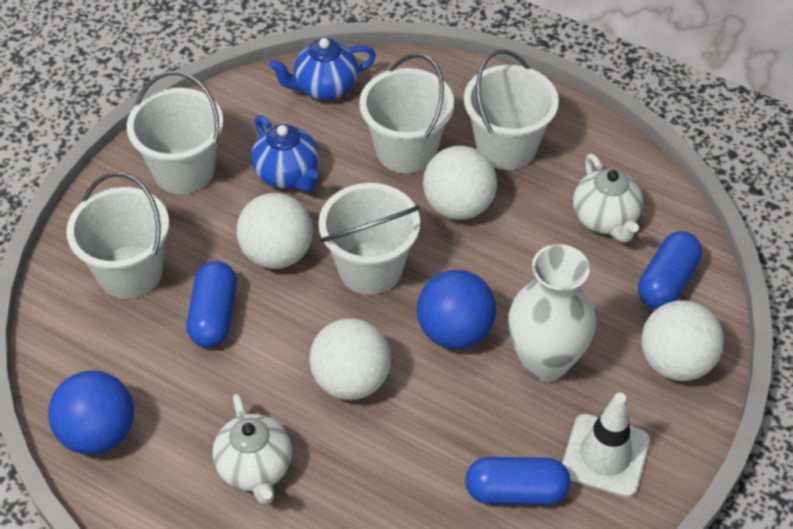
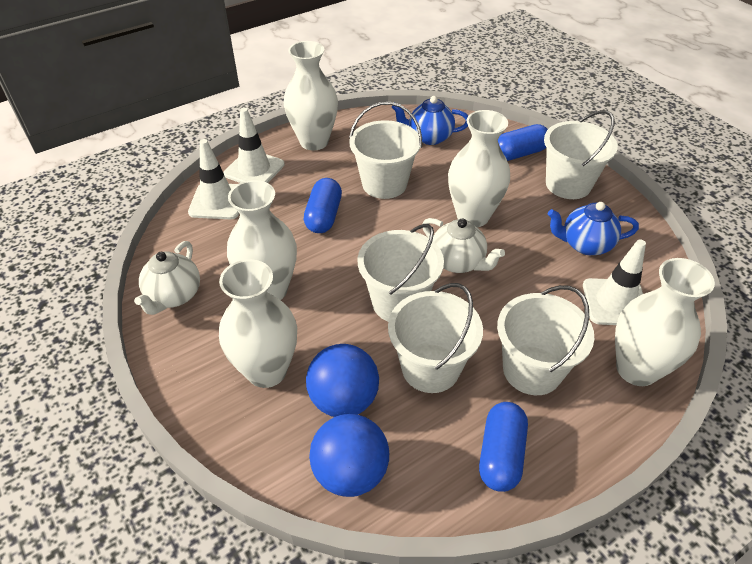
white ball: [236,193,313,269] [309,318,391,400] [423,146,497,220] [641,300,724,381] = 4 -> none = 0
white traffic cone: [562,393,650,497] = 1 -> [188,139,239,219] [224,108,284,183] [583,239,646,325] = 3
white vase: [508,244,596,382] = 1 -> [219,259,297,388] [227,180,297,300] [284,41,338,150] [448,110,510,227] [615,258,715,386] = 5

